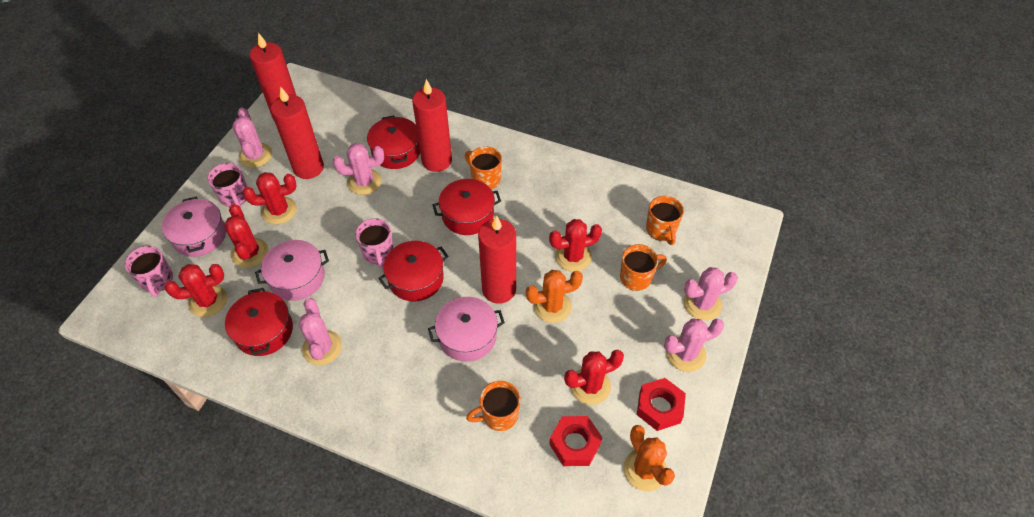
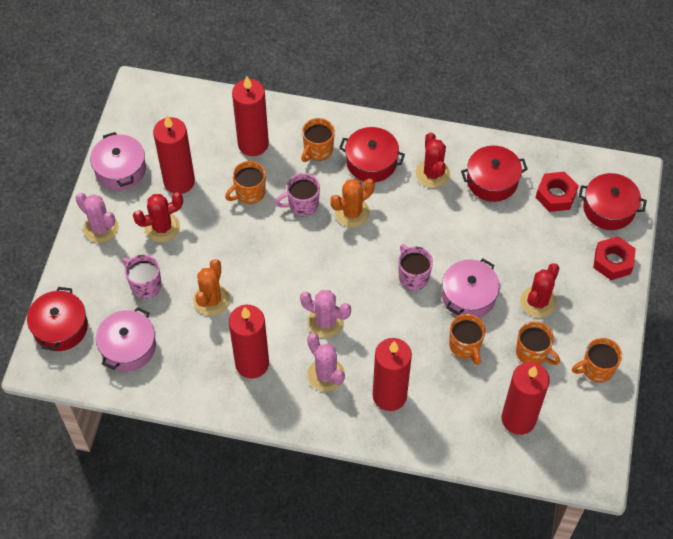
orange mug: [465,147,502,189] [466,381,520,431] [620,244,667,291] [646,196,684,245] = 4 -> [225,161,266,204] [301,118,335,162] [449,314,486,365] [516,321,560,365] [572,338,622,383] = 5
pink cactus: [232,107,272,168] [299,298,342,365] [333,143,384,195] [664,318,724,372] [684,267,738,320] = 5 -> [75,193,119,243] [300,290,351,338] [307,333,345,392] = 3
red cactus: [164,264,227,317] [224,204,268,268] [243,172,297,224] [549,219,602,272] [564,350,624,405] = 5 -> [133,192,183,242] [416,132,450,188] [520,263,559,318] = 3
red candle: [250,33,296,122] [271,86,324,179] [412,79,452,172] [478,215,516,304] = 4 -> [153,116,195,194] [229,305,269,378] [232,76,269,156] [373,338,412,411] [502,362,550,435] = 5

